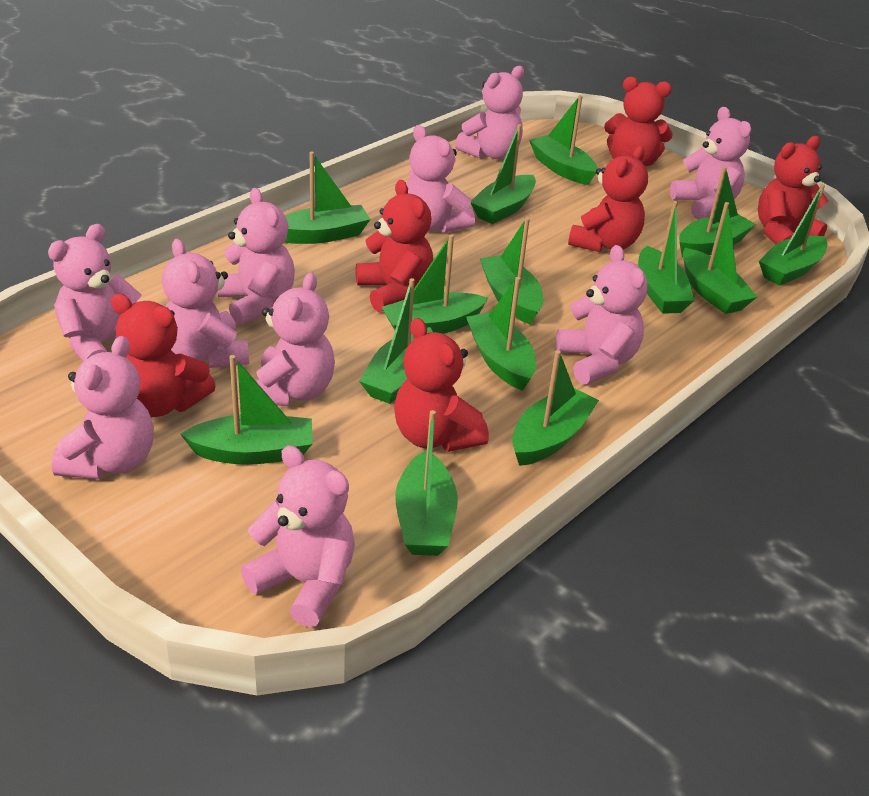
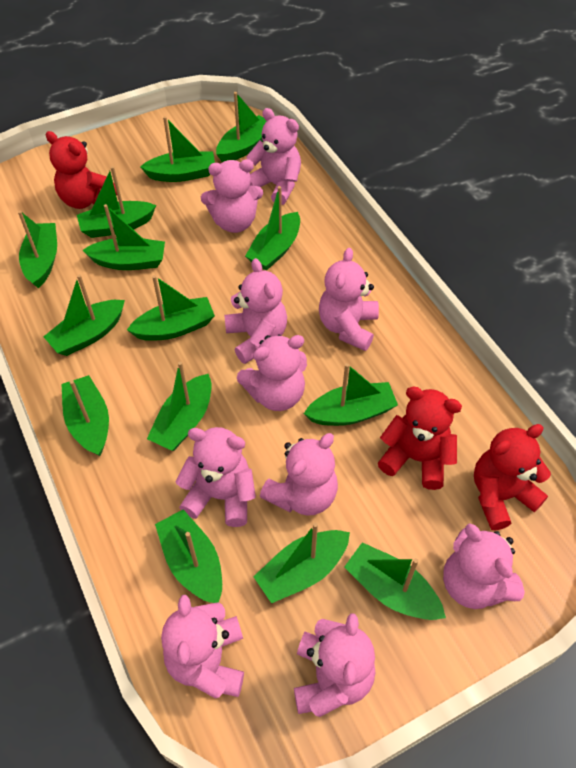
red teddy bear: [111,294,216,417] [356,180,433,312] [394,318,489,452] [568,146,648,252] [604,77,673,166] [758,136,828,245] = 6 -> [46,131,117,209] [378,386,462,490] [474,424,551,531] = 3

